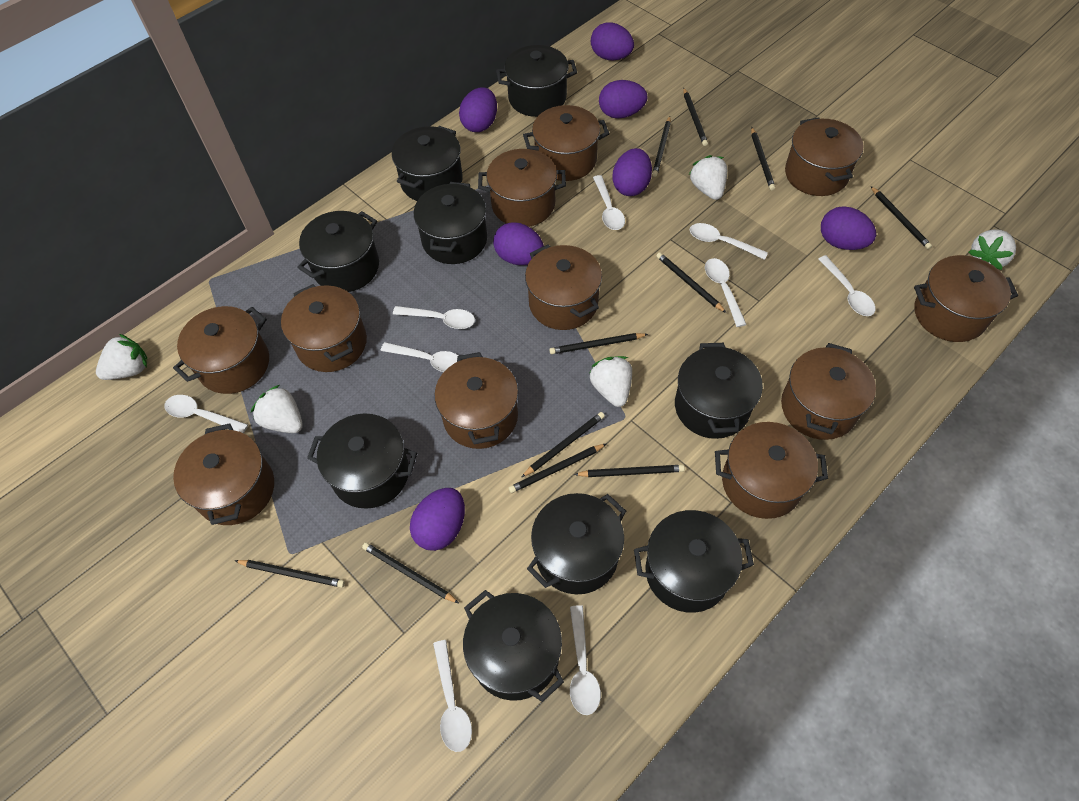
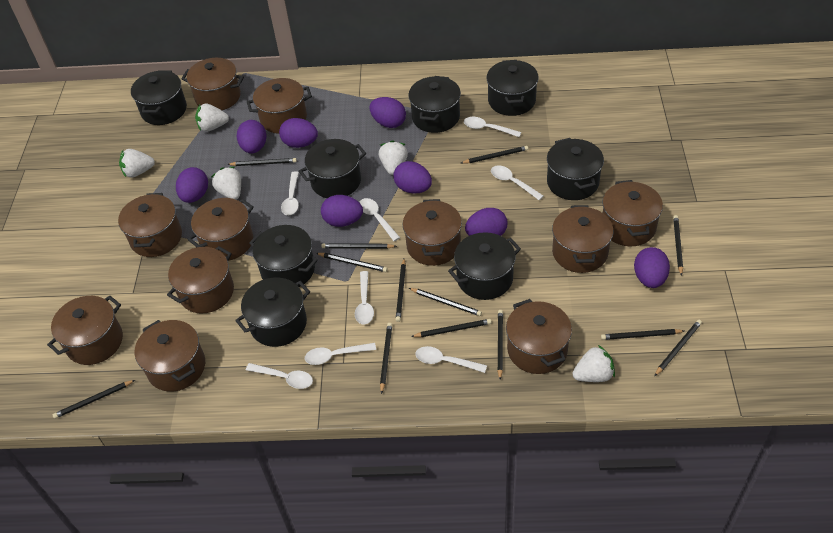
black pencil: [235,560,345,588] [362,542,459,603] [509,444,606,493] [522,412,605,477] [549,333,648,354] [574,465,685,477] [652,116,671,177] [656,252,726,313] [683,88,708,146] [751,127,775,190] [871,186,932,249] = 11 -> [53,380,135,419] [227,158,297,166] [316,253,388,272] [321,243,397,249] [380,323,392,394] [396,259,406,322] [409,288,482,316] [411,319,492,337] [461,146,528,163] [497,310,503,379] [601,329,684,340] [655,320,702,376] [673,215,683,276] = 13
black pot: [297,211,379,292] [307,414,417,509] [392,126,463,201] [414,182,487,264] [463,590,564,702] [496,45,577,117] [527,493,626,594] [634,510,754,613] [675,343,763,439] = 9 -> [131,71,187,125] [235,277,310,347] [249,225,318,287] [299,139,366,198] [408,76,461,133] [448,232,521,300] [487,60,539,116] [547,138,604,200] = 8
purple egg: [410,488,465,551] [459,87,497,132] [493,222,544,265] [591,22,634,60] [599,80,648,118] [612,148,652,196] [821,206,876,250] = 7 -> [176,167,208,203] [237,120,266,153] [279,118,318,148] [321,195,363,227] [370,97,406,128] [393,161,432,193] [465,208,507,236] [634,247,670,288] = 8
white spoon: [164,395,248,433] [381,342,458,372] [393,306,475,329] [433,640,472,752] [570,605,601,715] [593,175,625,230] [690,223,768,260] [705,258,747,327] [818,255,875,316] = 9 -> [246,363,313,389] [281,171,299,215] [305,343,376,365] [355,271,374,325] [359,198,400,241] [415,346,487,373] [464,117,521,137] [491,165,544,200] = 8

